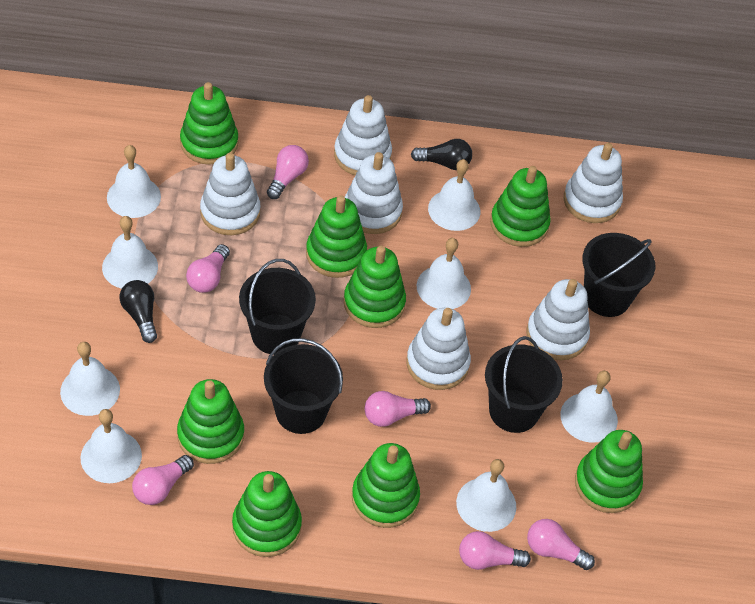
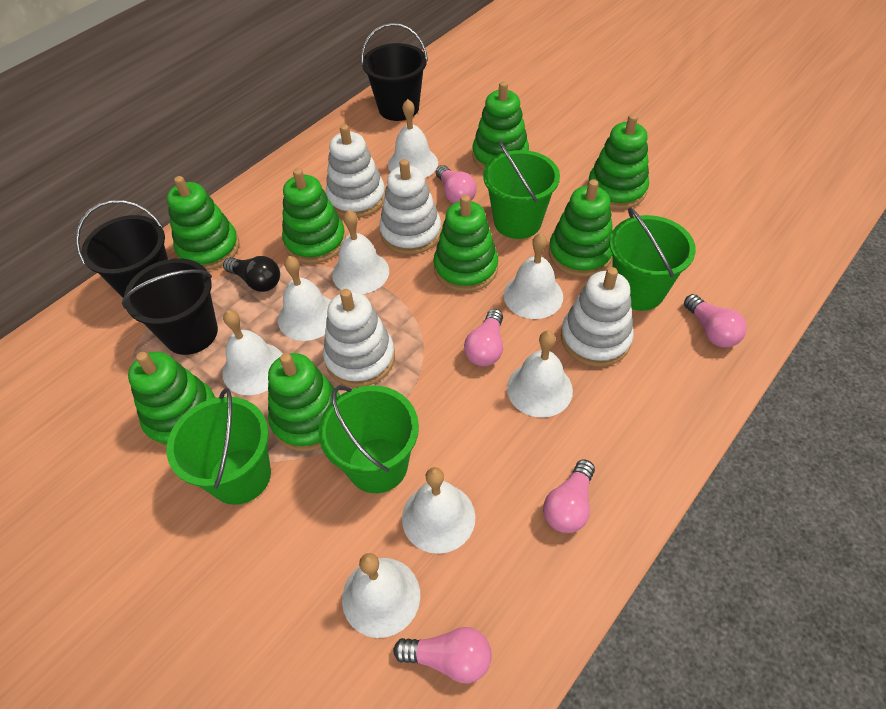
black bucket: [239,259,316,354] [264,338,343,434] [485,336,563,433] [582,233,655,317] = 4 -> [76,200,168,298] [122,258,218,355] [361,23,428,121] = 3
black light bulb: [119,280,157,343] [411,139,472,170] = 2 -> [223,256,280,292] = 1
green bucket: none = 0 -> [167,388,271,505] [319,385,419,493] [483,141,560,239] [609,207,696,311] = 4
pink light bulb: [132,455,194,505] [186,244,230,293] [267,145,309,199] [365,391,431,427] [459,531,531,570] [527,519,595,570] = 6 -> [393,627,491,683] [436,165,477,204] [464,309,503,366] [543,459,595,533] [684,294,747,348] = 5
white stacking toy: [200,153,260,235] [334,95,392,175] [345,152,403,234] [406,308,471,390] [527,279,590,360] [564,143,623,223] = 6 -> [323,289,395,387] [326,124,385,218] [379,159,442,255] [561,267,634,367] = 4

